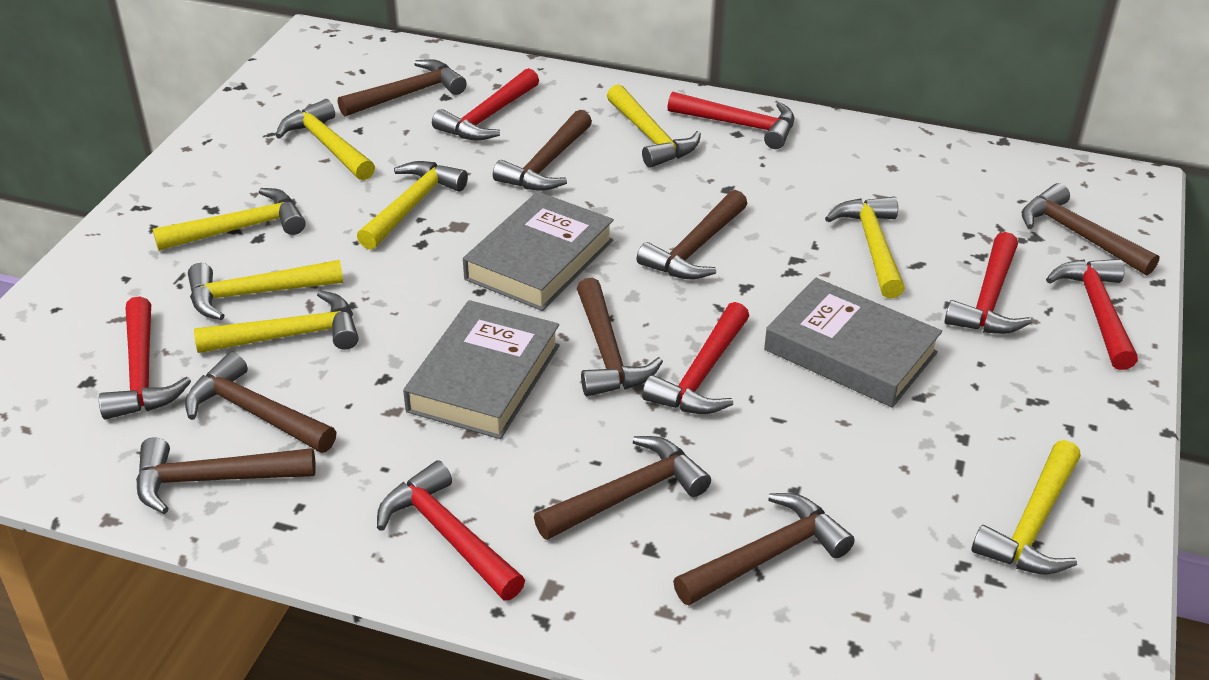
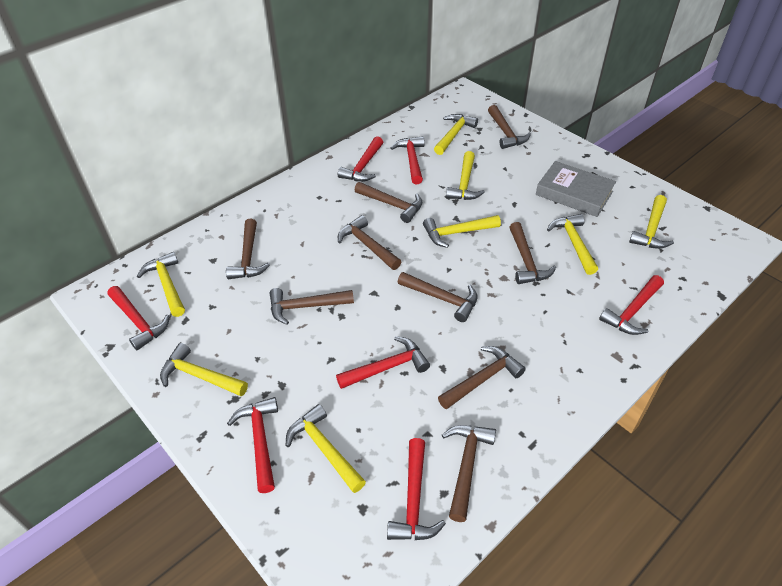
grey book: [403,300,560,439] [463,192,614,311] [764,278,942,407] = 3 -> [536,161,616,217] = 1

